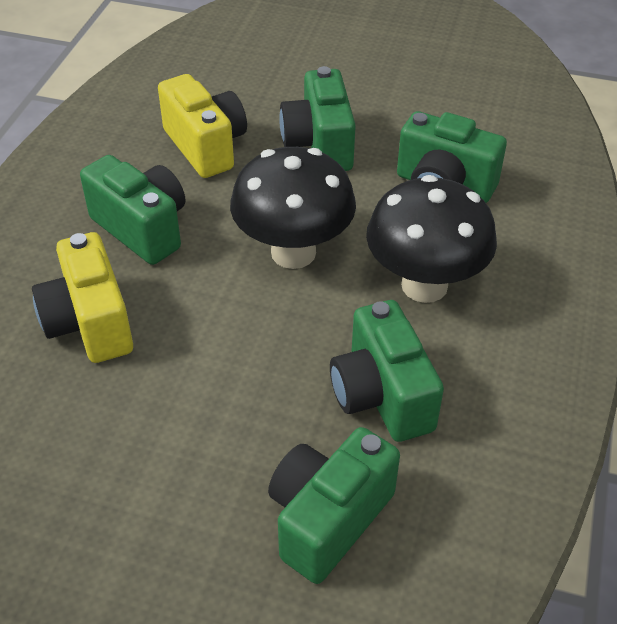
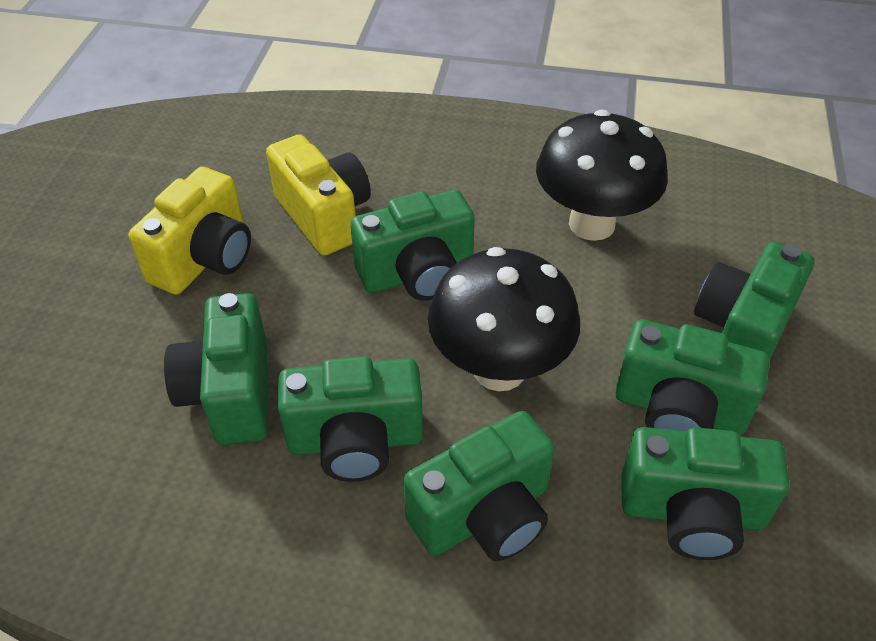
green camera: [80,155,185,265] [268,427,400,584] [279,66,356,171] [330,300,444,442] [397,111,507,203] = 5 -> [164,293,267,445] [278,356,423,482] [350,190,475,301] [404,411,555,561] [615,319,770,435] [621,427,790,560] [694,241,815,358] = 7

